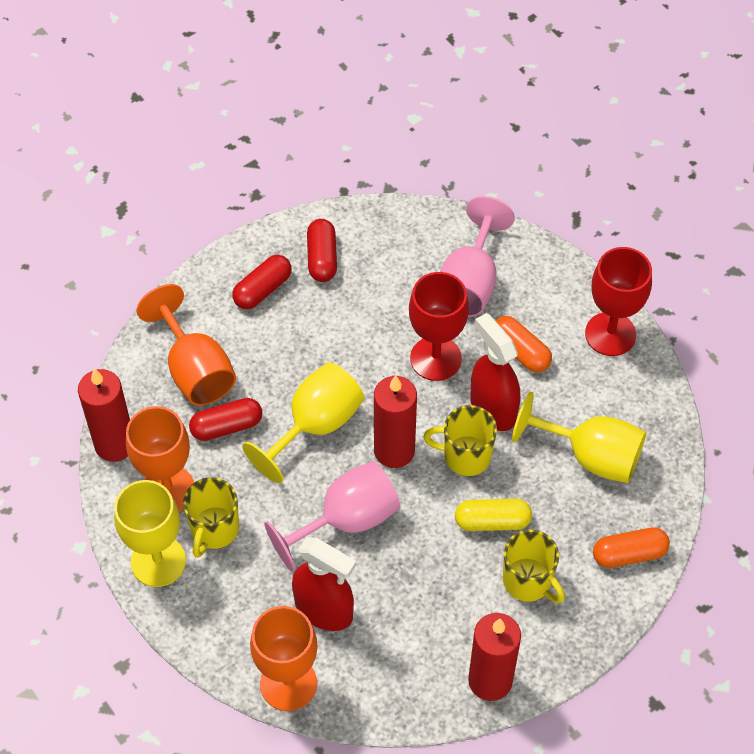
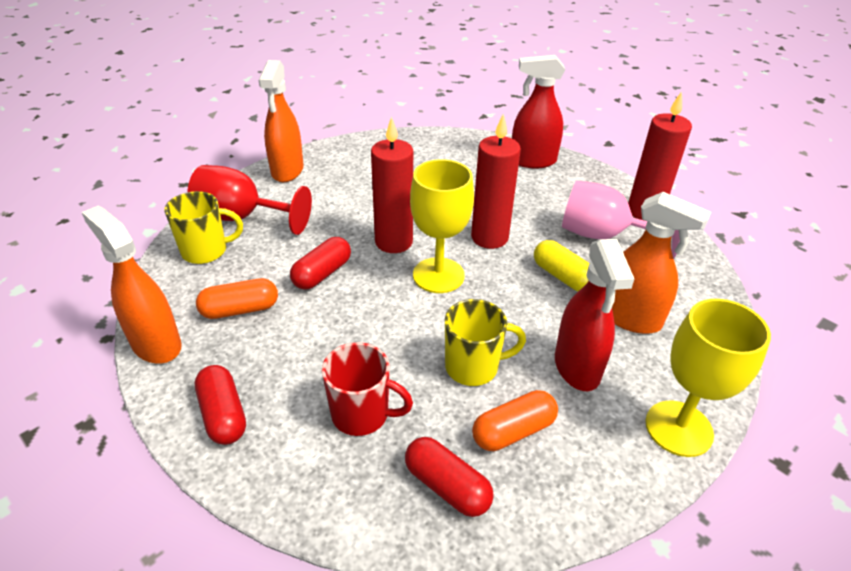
orange goblet: [126,406,194,511] [136,284,236,405] [250,606,318,711] = 3 -> none = 0
orange spray bottle: none = 0 -> [82,206,182,364] [258,60,304,182] [612,192,711,334] = 3
pink goblet: [264,461,400,571] [440,196,515,317] = 2 -> [562,181,680,259] = 1
red goblet: [409,272,469,381] [585,247,652,356] = 2 -> [187,165,312,235] = 1
red mug: none = 0 -> [322,342,413,436] = 1
yellow goblet: [114,480,186,587] [242,362,364,483] [512,391,646,483] = 3 -> [410,159,474,293] [645,299,771,457] = 2
yellow mug: [183,477,239,558] [423,405,497,476] [503,530,565,603] = 3 -> [165,191,243,264] [445,299,526,386] = 2

